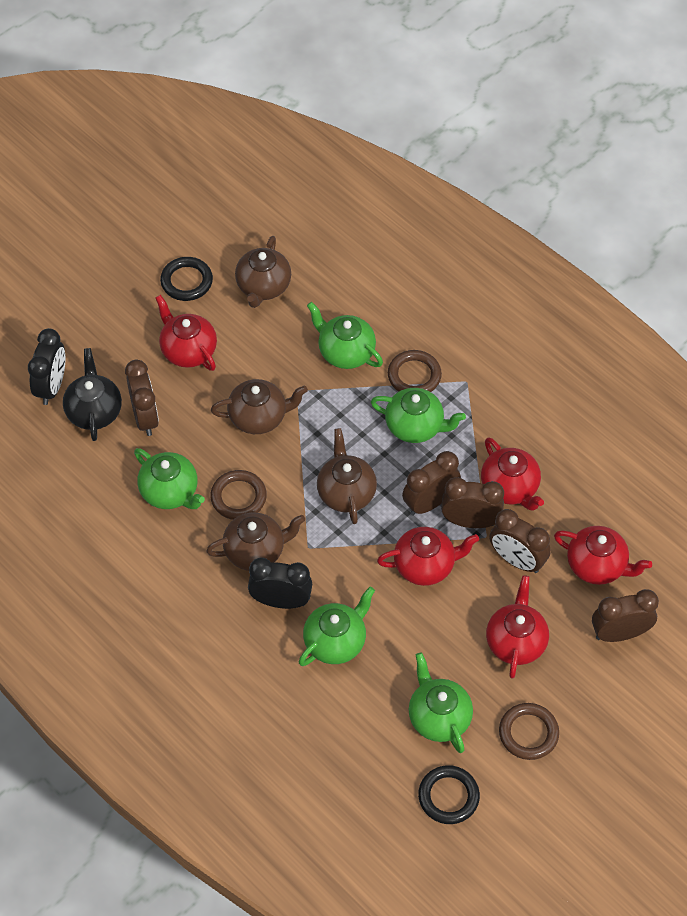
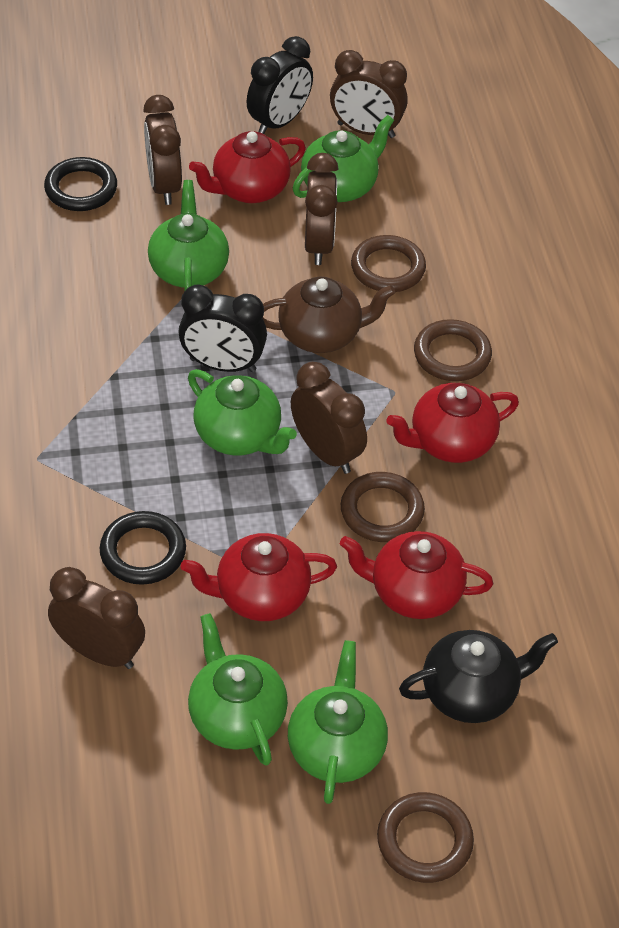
brown ring: [210,470,267,520] [388,350,442,392] [499,703,559,760] = 3 -> [341,472,425,542] [351,235,426,292] [377,792,474,883] [414,319,492,381] = 4
brown teapot: [206,512,305,571] [211,379,308,434] [235,236,291,308] [317,428,377,524] = 4 -> [263,277,395,353] = 1
red teapot: [156,295,217,371] [377,527,479,586] [481,437,544,511] [486,575,549,679] [554,526,652,585] = 5 -> [180,533,337,621] [189,131,306,203] [340,531,493,619] [386,383,519,463] = 4

